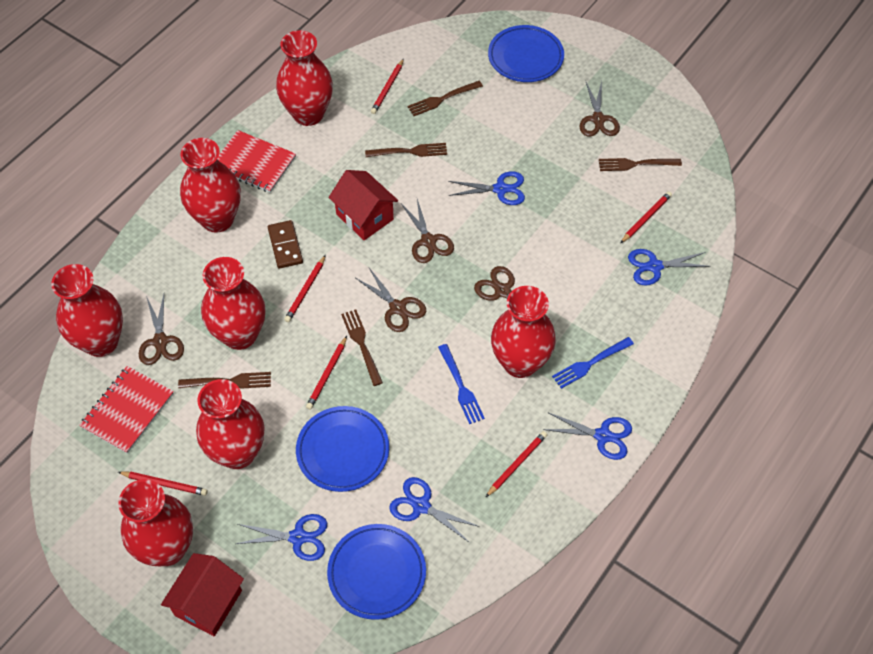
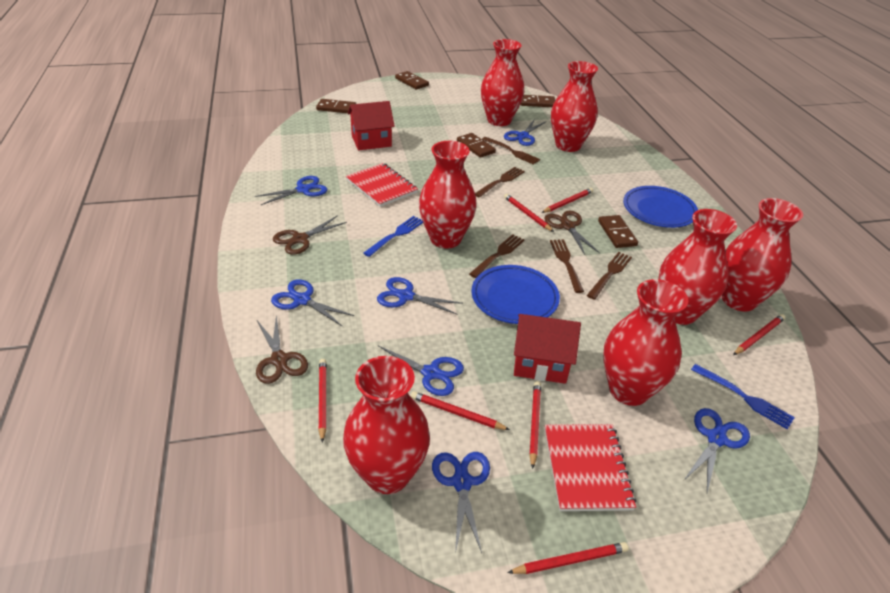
blue plate: [296,406,389,492] [327,524,426,620] [488,25,564,82] = 3 -> [471,265,560,324] [623,186,698,228] = 2
blue scissors: [236,514,327,561] [389,477,480,543] [448,171,525,205] [543,412,632,460] [628,249,711,286] = 5 -> [255,176,327,205] [271,279,354,326] [377,277,463,315] [378,345,464,396] [432,452,490,553] [504,119,545,146] [684,408,750,492] = 7
brown domino: [268,220,303,269] = 1 -> [316,99,356,113] [395,71,429,90] [457,133,496,158] [521,95,555,107] [598,215,638,248] = 5
brown scissors: [139,294,184,365] [356,268,426,332] [402,199,454,263] [474,266,550,319] [580,81,620,137] = 5 -> [256,315,308,384] [273,215,347,255] [545,211,600,255] = 3
red pencil: [118,472,208,496] [284,255,326,322] [306,336,347,410] [371,59,404,114] [486,431,547,497] [621,191,672,243] = 6 -> [318,359,327,443] [411,391,510,430] [504,194,554,232] [507,542,628,574] [529,381,541,469] [541,188,593,213] [733,314,785,355] = 7

